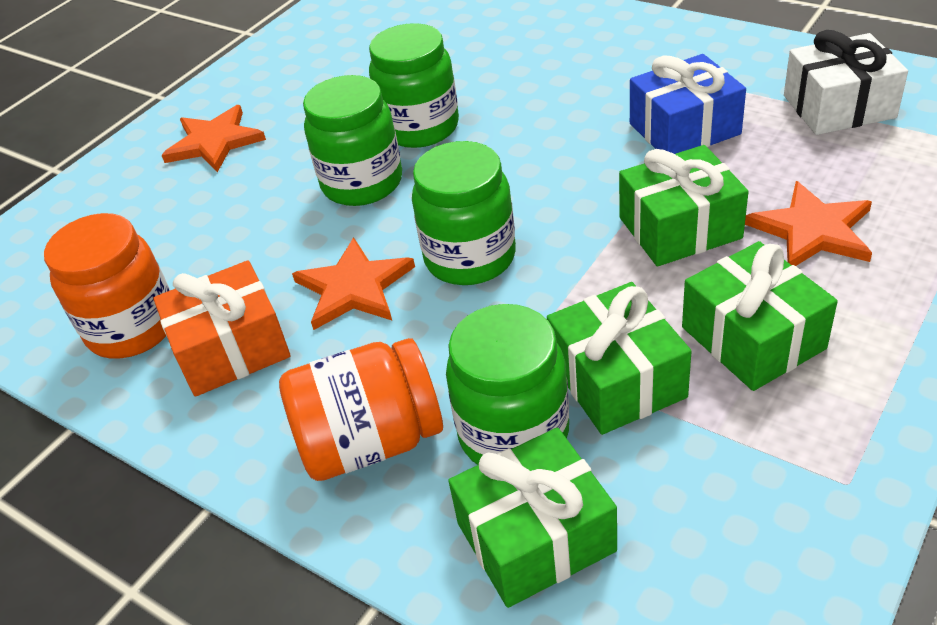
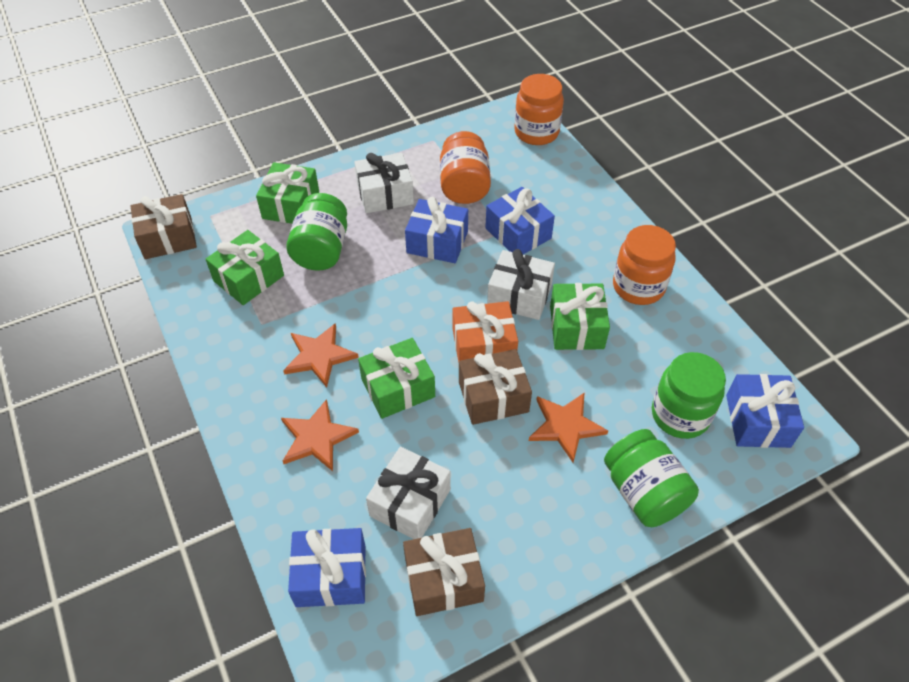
blue gift: [630,54,746,154] = 1 -> [288,528,366,607] [405,197,468,263] [485,187,555,254] [726,374,804,448] = 4
brown gift: none = 0 -> [131,194,197,259] [403,528,485,616] [459,349,532,425] = 3
green jar: [303,75,402,206] [369,23,459,148] [412,141,516,285] [446,304,569,465] = 4 -> [286,193,347,271] [604,429,699,527] [652,352,726,439] = 3
orange jar: [44,213,170,359] [279,338,443,481] = 2 -> [440,131,491,204] [514,74,564,145] [613,225,676,305] = 3
white gift: [784,30,908,135] = 1 -> [354,153,414,213] [366,447,451,539] [487,249,555,320] = 3

